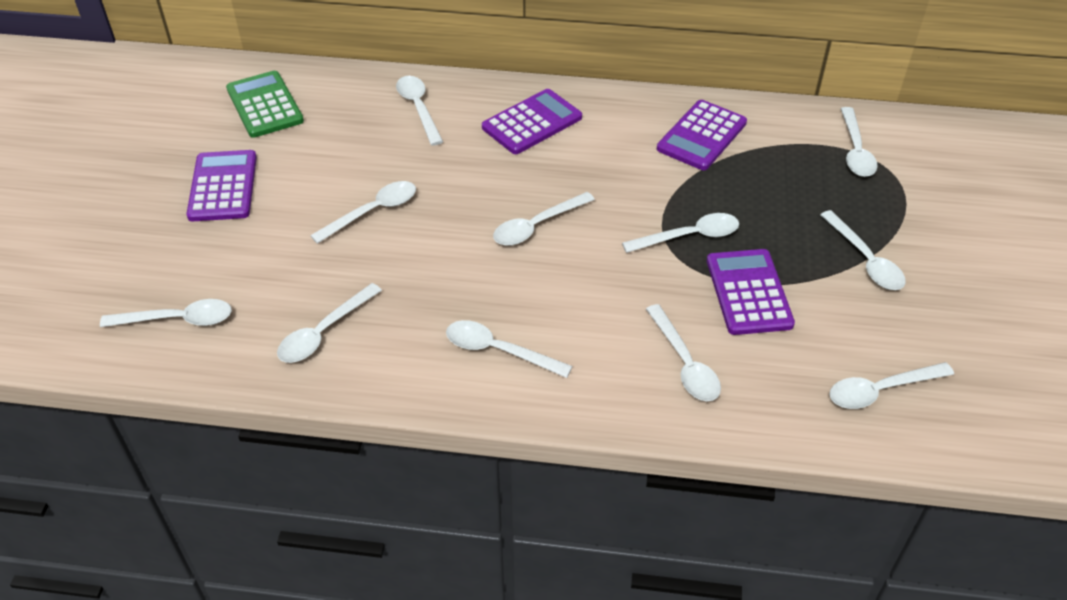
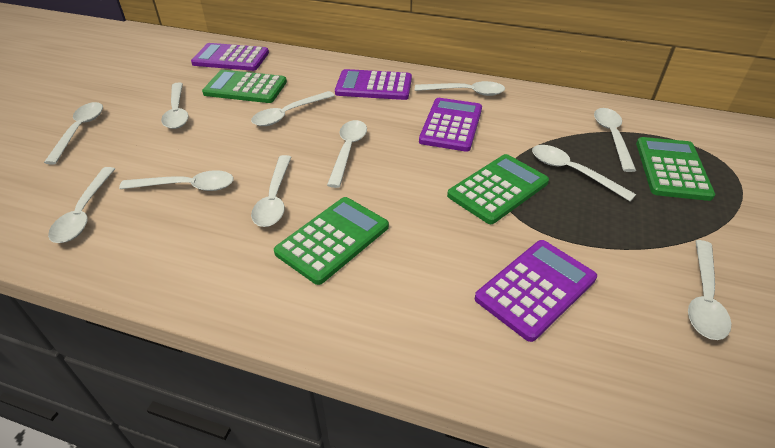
green calculator: [226,71,304,138] = 1 -> [202,70,287,103] [274,197,389,285] [447,154,549,224] [636,137,715,201] = 4

